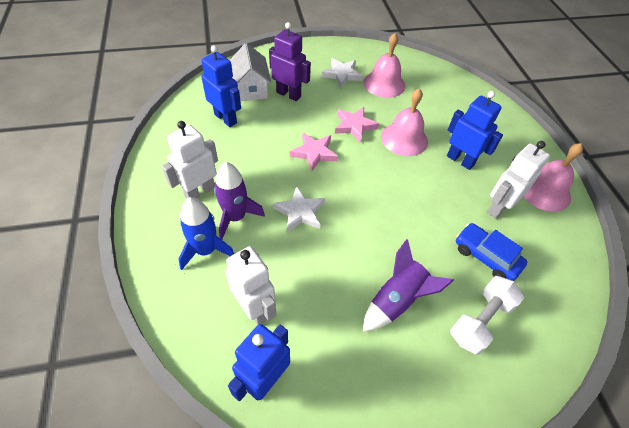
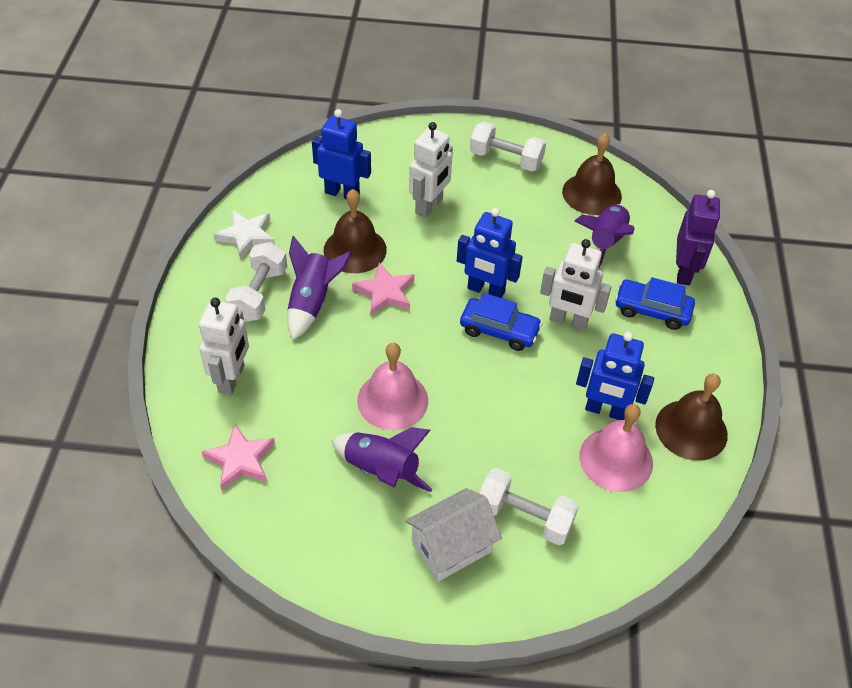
blue car: [456,223,527,281] = 1 -> [460,293,542,351] [615,277,695,330] = 2
blue rocket: [178,197,234,270] = 1 -> none = 0
brown bell: none = 0 -> [324,189,387,273] [562,133,622,215] [655,374,728,461] = 3
pink bell: [363,33,405,98] [381,88,428,156] [523,143,583,212] = 3 -> [357,343,428,430] [580,404,653,492] = 2
purple rocket: [214,162,265,239] [363,239,454,331] = 2 -> [287,236,352,340] [331,427,433,492] [575,204,635,269] = 3
white dumbbell: [450,276,525,355] = 1 -> [225,242,287,322] [470,121,546,172] [479,468,579,546] = 3
white star: [273,186,325,232] [321,58,363,88] = 2 -> [213,210,275,260] = 1

